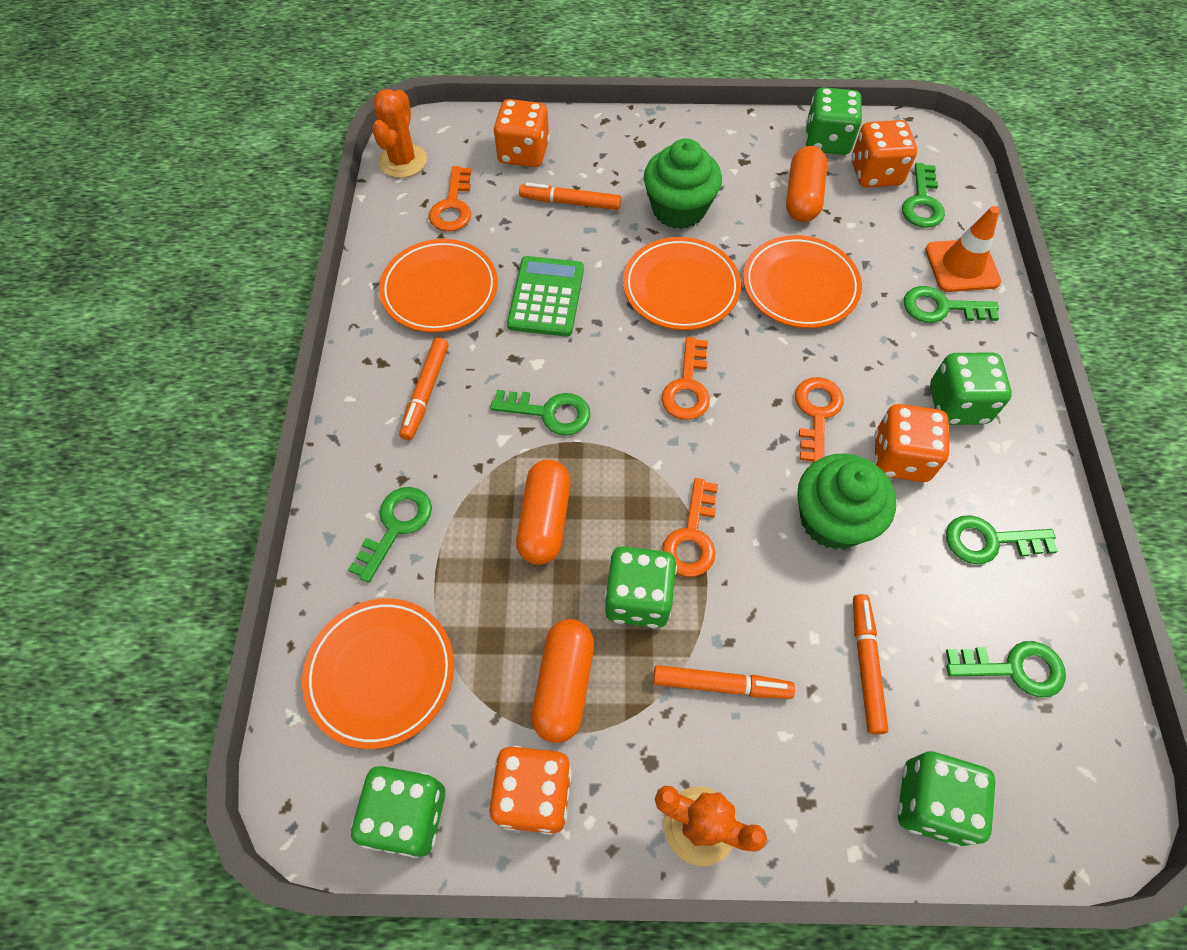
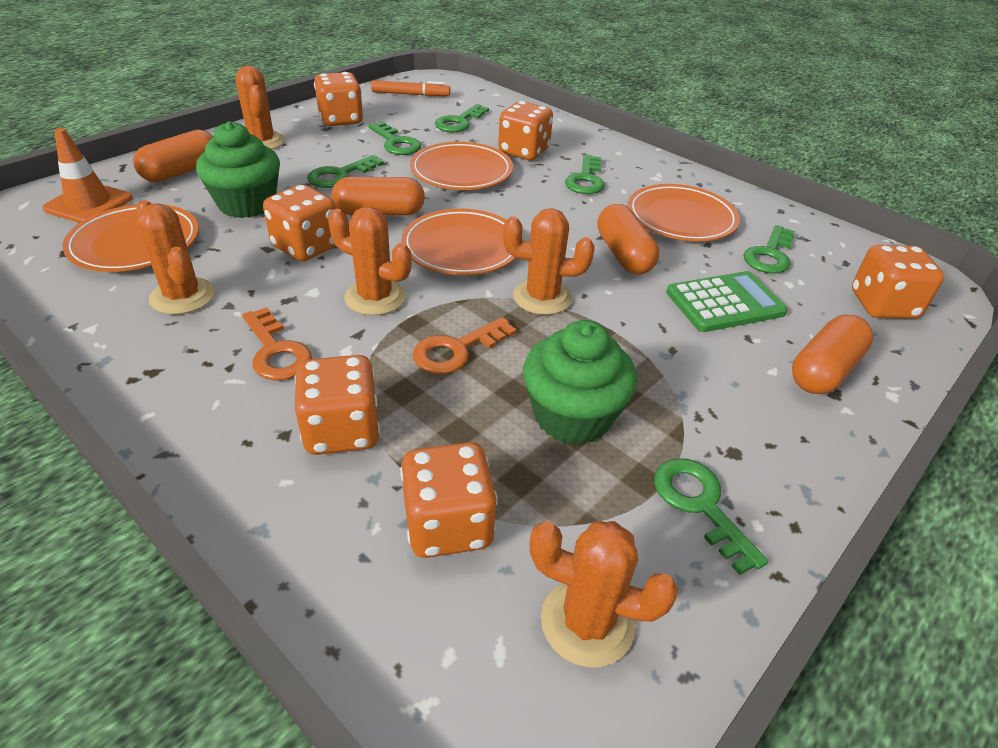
green dice: [351,766,445,858] [604,546,677,628] [805,87,862,155] [897,752,996,847] [930,353,1012,425] = 5 -> none = 0
orange cactus: [372,89,427,178] [655,786,767,866] = 2 -> [136,200,215,315] [235,66,285,149] [328,207,412,316] [503,208,594,315] [530,521,678,667] = 5
orange capsule: [516,460,571,565] [531,619,594,743] [786,146,827,222] = 3 -> [133,130,214,182] [332,177,425,215] [597,204,659,274] [792,315,873,394] = 4
orange dice: [489,746,572,835] [493,99,550,167] [852,120,917,188] [874,404,950,482] = 4 -> [263,184,336,261] [294,355,380,455] [314,72,363,126] [400,442,498,558] [498,101,553,160] [852,245,944,319] = 6
orange key: [429,166,471,232] [661,337,710,420] [662,478,718,577] [795,377,843,463] = 4 -> [242,307,312,380] [413,317,517,374] = 2
orange marker: [399,338,448,440] [519,183,621,210] [653,665,795,699] [853,594,889,734] = 4 -> [371,80,450,96] = 1

